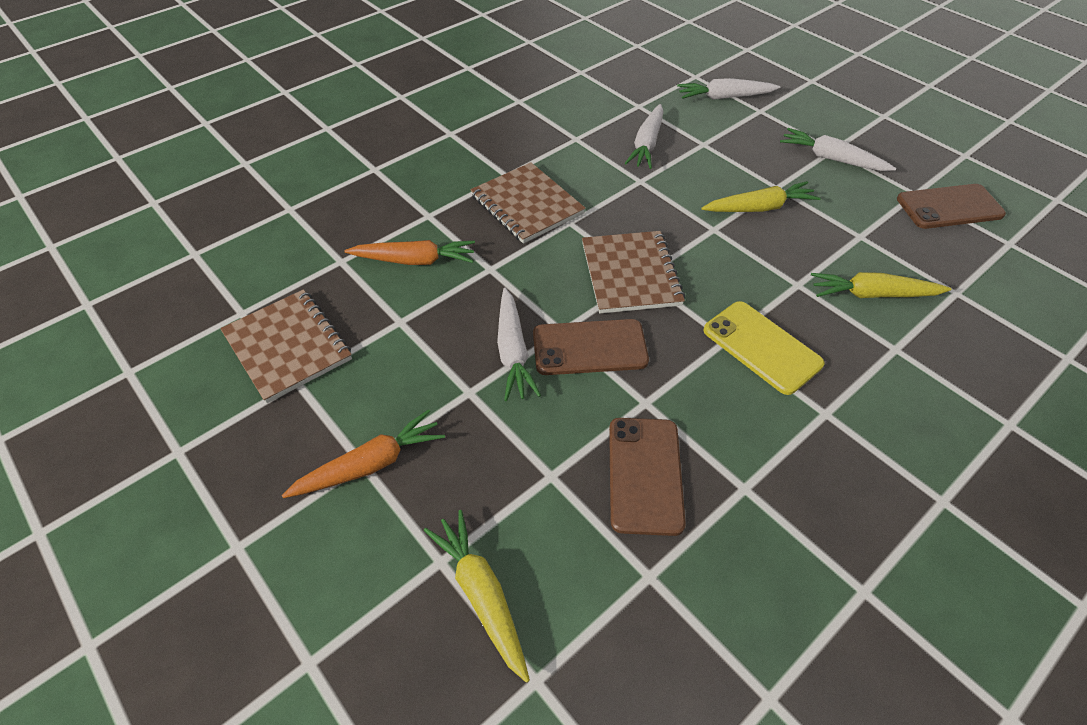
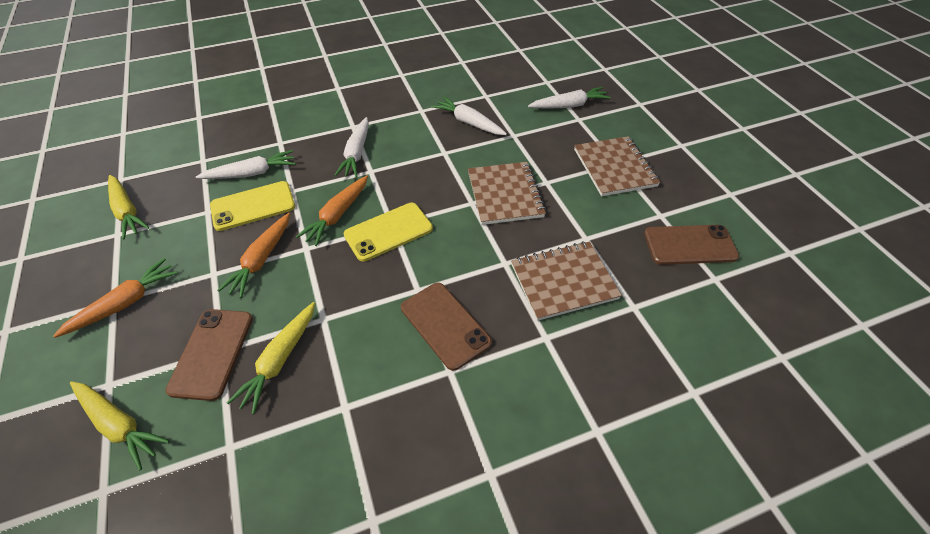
orange carrot: [282,410,445,498] [344,240,475,265] = 2 -> [53,258,178,338] [217,213,290,298] [296,175,368,246] = 3
yellow phone: [703,301,824,395] = 1 -> [210,181,295,231] [343,203,433,262] = 2

